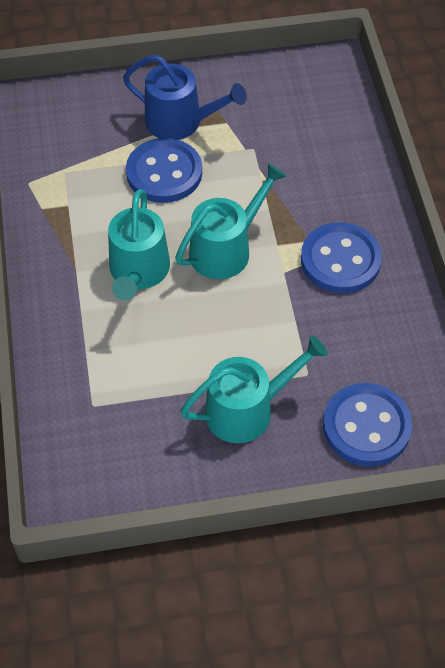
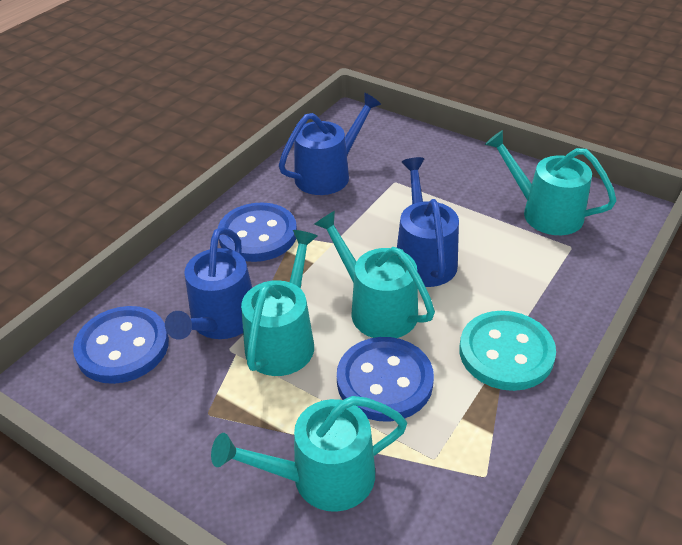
blue watering can: [123,55,247,140] = 1 -> [165,227,252,340] [279,93,381,195] [397,157,459,287] = 3
turquoise button: none = 0 -> [460,311,556,391] = 1
turquoise watering can: [108,189,170,301] [175,163,287,279] [180,336,328,443] = 3 -> [211,396,407,512] [241,230,317,376] [314,211,435,338] [485,130,617,235] = 4

